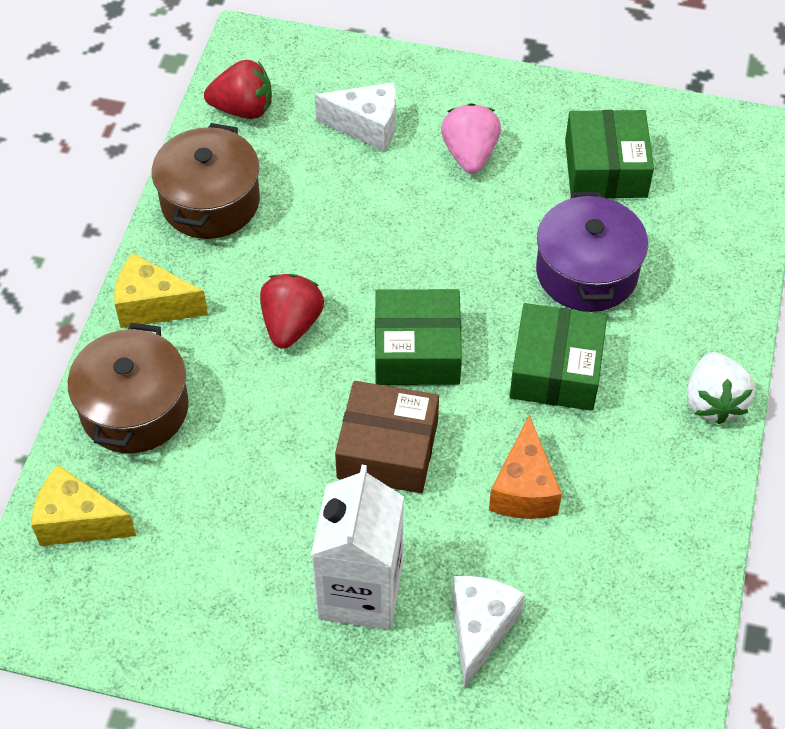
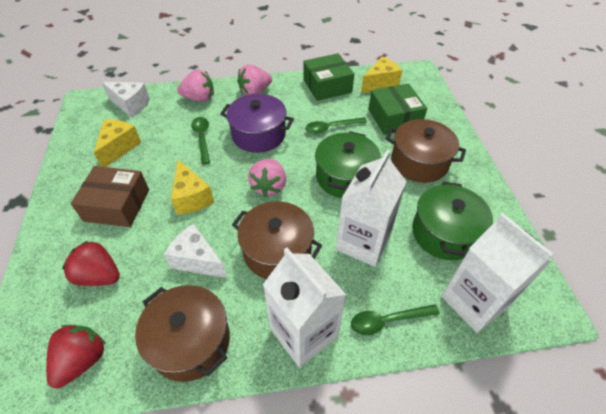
brown pot: [68,323,189,453] [152,123,260,239] = 2 -> [135,285,230,382] [232,201,322,279] [386,119,466,183] = 3
green box: [375,289,462,385] [509,303,607,411] [565,110,654,199] = 3 -> [303,53,354,101] [368,83,427,135] = 2
green pot: none = 0 -> [315,131,381,198] [412,182,493,260] = 2
green spoon: none = 0 -> [191,117,210,165] [305,117,367,134] [351,304,440,335] = 3
orange cheese: [489,415,562,519] = 1 -> none = 0
pink strawberry: [441,103,501,174] = 1 -> [177,70,214,102] [237,65,272,95] [248,159,286,197] = 3
white carton: [311,465,404,630] = 1 -> [263,248,346,368] [336,150,407,267] [442,213,553,333] = 3
white strawberry: [687,352,755,424] = 1 -> none = 0
yellow cheese: [31,465,136,546] [114,253,208,328] = 2 -> [94,120,141,167] [171,160,214,215] [361,57,403,93] = 3

